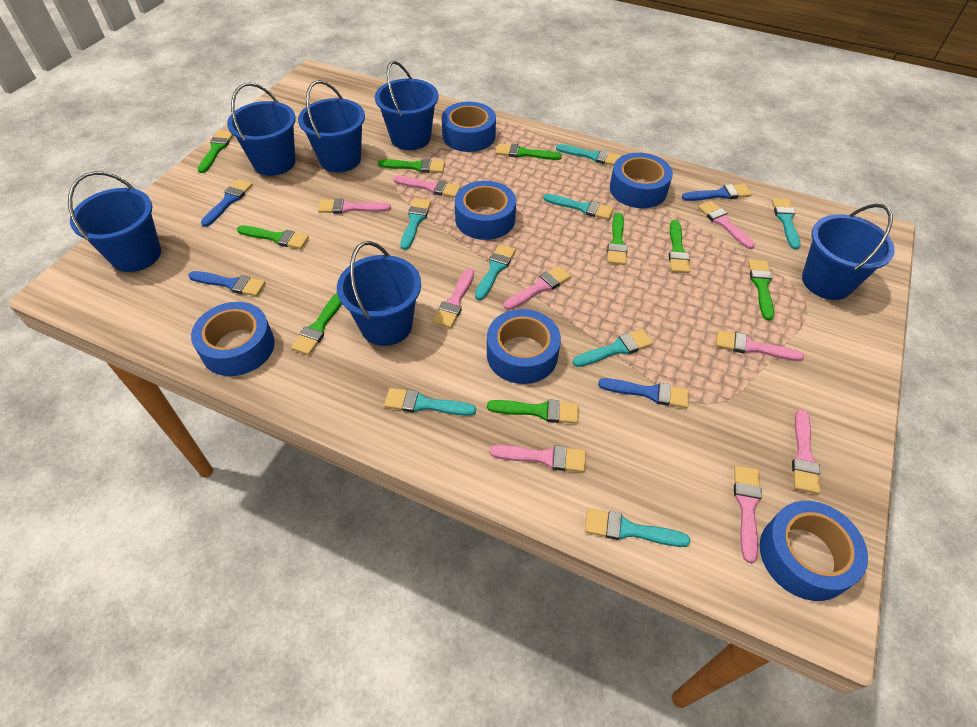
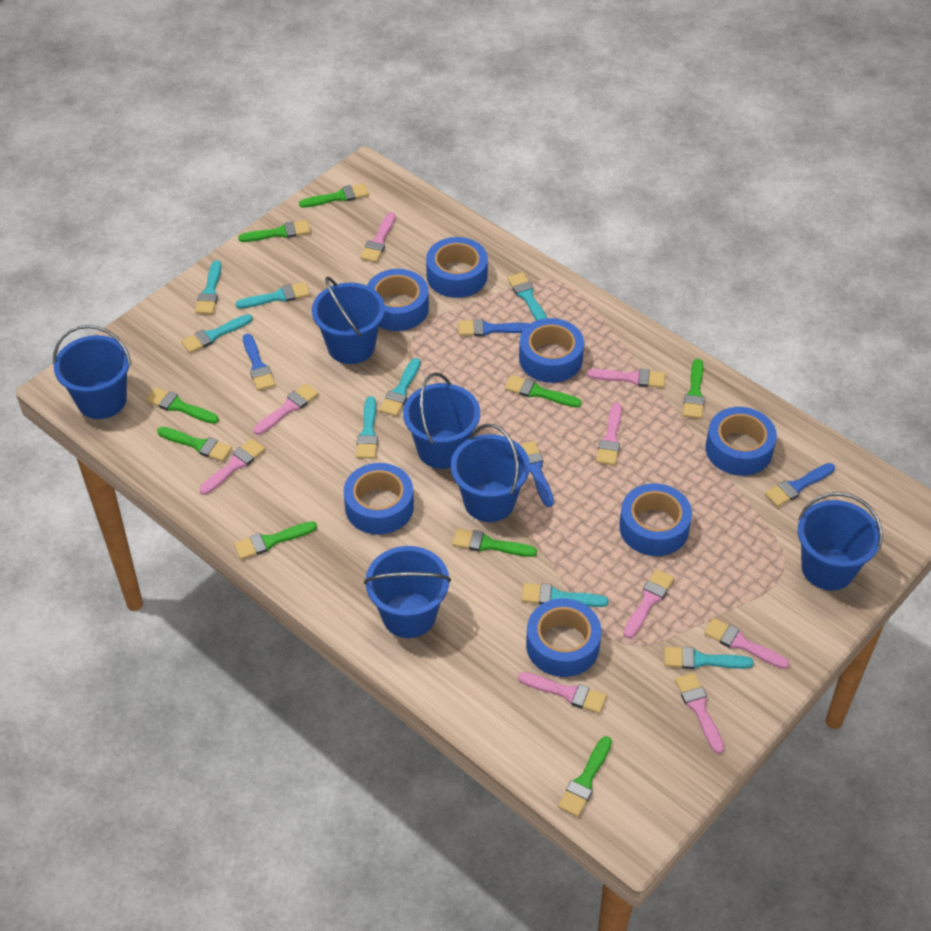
blue tape: [191,302,275,376] [442,102,496,152] [455,181,516,240] [487,309,561,384] [610,153,673,208] [760,501,868,601] = 6 -> [343,463,414,535] [367,269,429,331] [426,237,488,298] [519,318,584,383] [526,598,601,677] [619,483,692,556] [705,407,777,476] = 7

